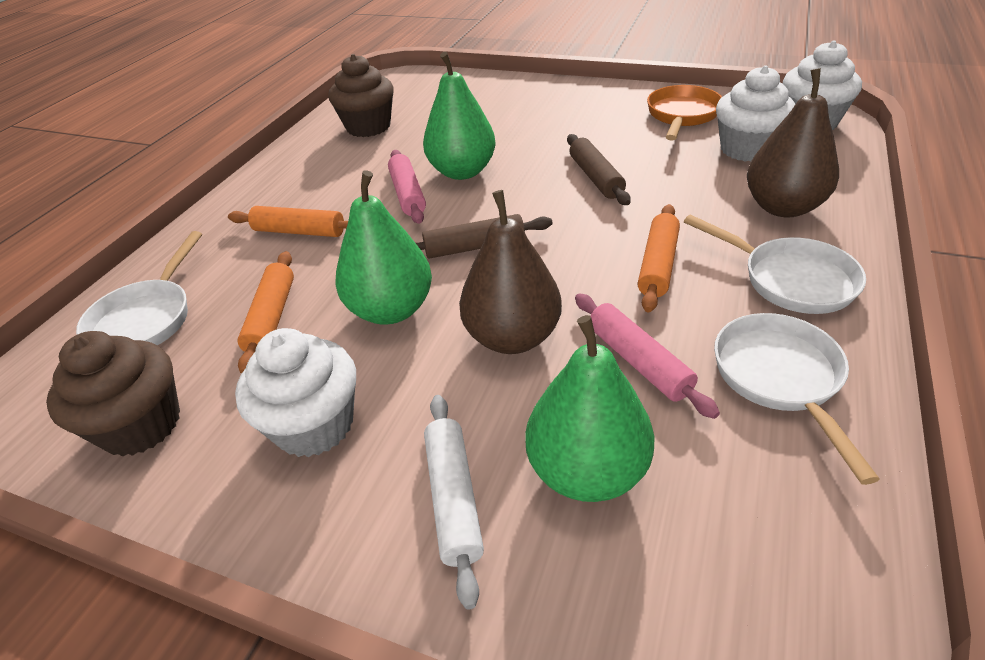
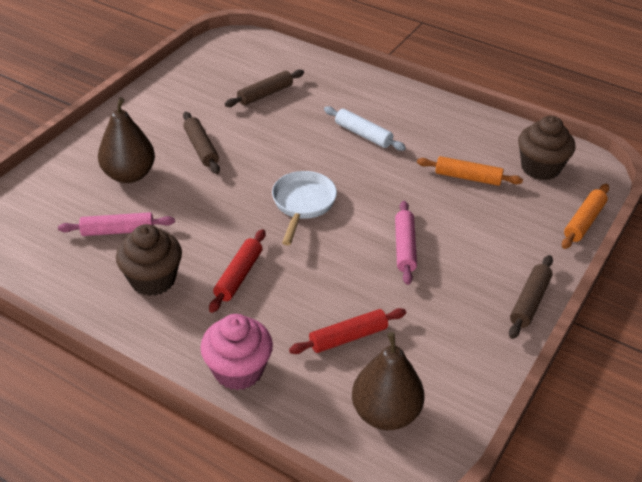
brown rolling pin: [416,214,553,259] [567,134,631,205] = 2 -> [183,112,220,174] [225,69,304,107] [509,255,553,339] = 3
green pear: [336,170,432,325] [423,52,496,180] [525,315,654,502] = 3 -> none = 0
orange pan: [647,85,722,141] = 1 -> none = 0
orange rolling pin: [228,206,348,237] [237,251,294,374] [638,204,680,312] = 3 -> [417,156,523,186] [562,184,609,249] = 2
pink cupcake: none = 0 -> [200,314,273,390] = 1
red rolling pin: none = 0 -> [209,229,265,313] [289,308,406,354] = 2
white cupcake: [235,328,356,457] [716,65,795,161] [783,40,862,130] = 3 -> none = 0
white pan: [76,231,202,345] [684,215,866,314] [714,313,880,485] = 3 -> [272,171,337,245] = 1

